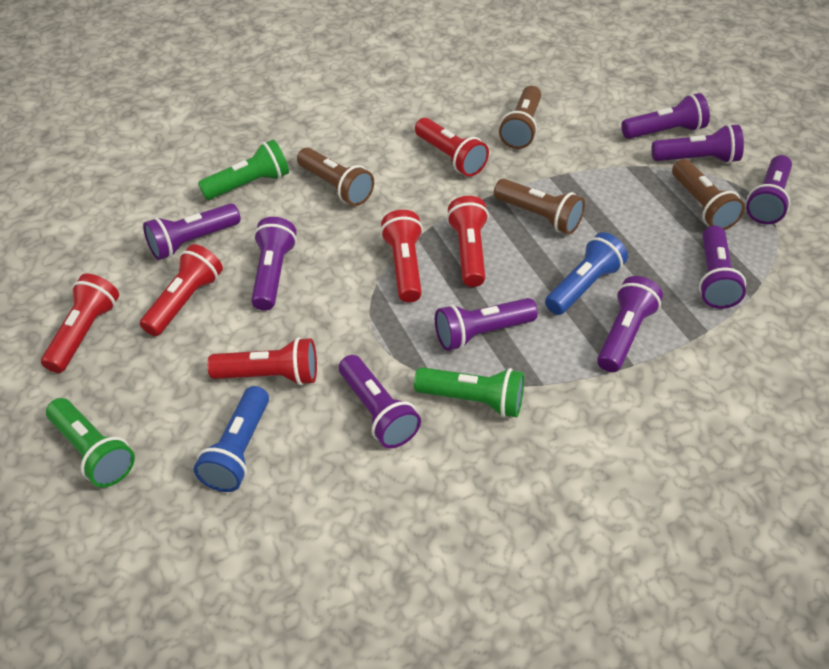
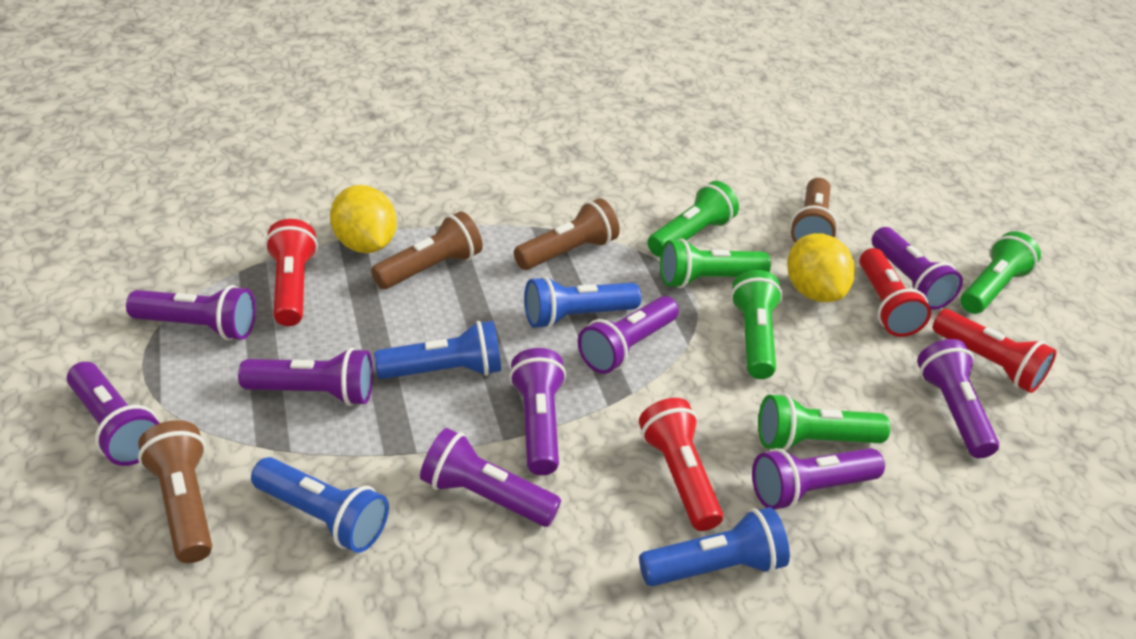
blue flashlight: [194,386,269,492] [545,232,628,315] = 2 -> [251,457,389,553] [374,321,501,379] [524,276,641,329] [639,507,790,586] = 4
green flashlight: [46,398,135,487] [198,140,289,200] [414,367,524,417] = 3 -> [647,181,739,257] [660,238,771,288] [731,270,783,379] [758,393,890,451] [961,232,1041,314] = 5
red flashlight: [41,274,119,373] [140,244,223,336] [207,337,317,386] [380,210,423,302] [415,118,489,177] [447,196,489,287] = 6 -> [265,219,318,326] [639,398,723,531] [859,248,931,337] [933,309,1057,393] = 4
yellow lemon: none = 0 -> [330,185,396,253] [787,233,855,302] = 2

